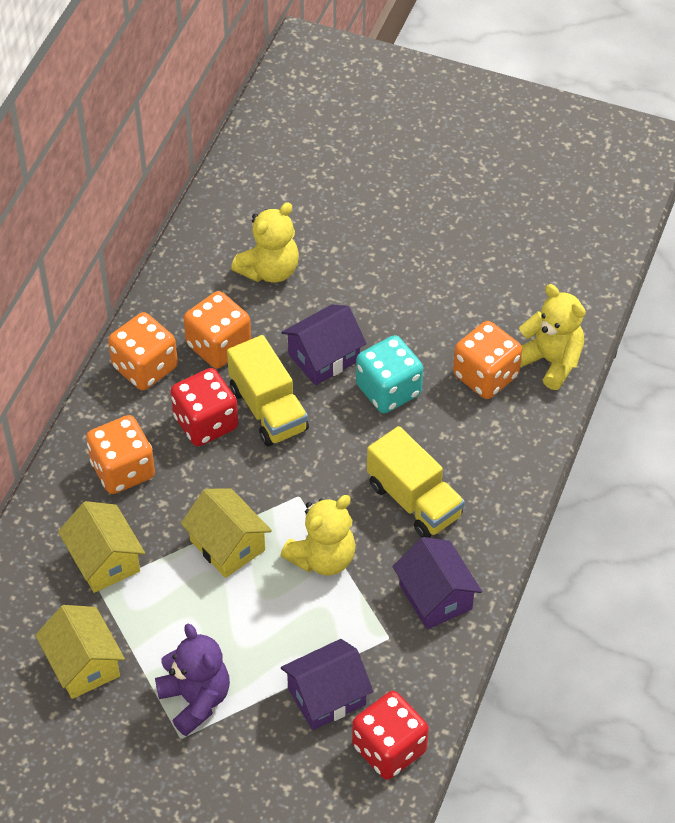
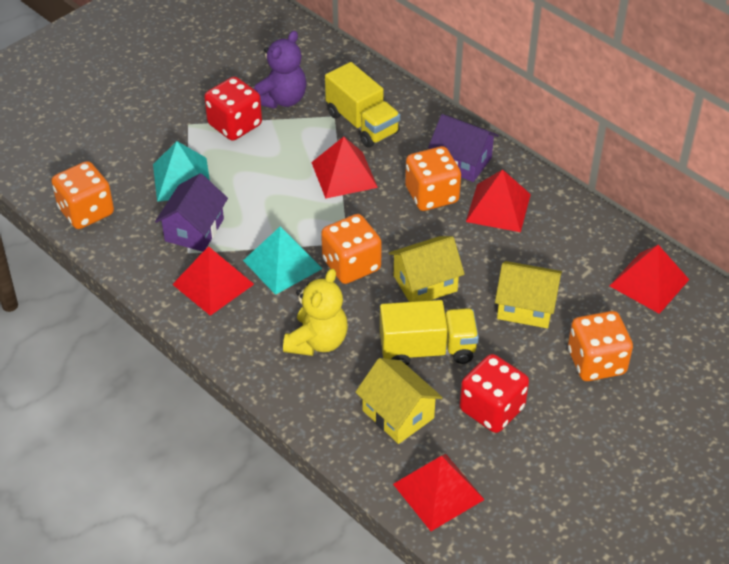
purple house: [281,639,373,730] [282,305,367,385] [392,537,482,630] = 3 -> [155,173,228,252] [428,114,499,182] = 2
red pyramid: none = 0 -> [172,246,254,316] [311,137,378,199] [393,454,485,531] [466,169,531,232] [610,245,689,314] = 5
turquoise dice: [356,335,423,413] = 1 -> none = 0
turquoise pyramid: none = 0 -> [153,141,210,202] [243,227,323,295] = 2
yellow teddy bear: [231,202,299,283] [281,495,356,575] [519,284,586,390] = 3 -> [283,269,348,356] = 1

